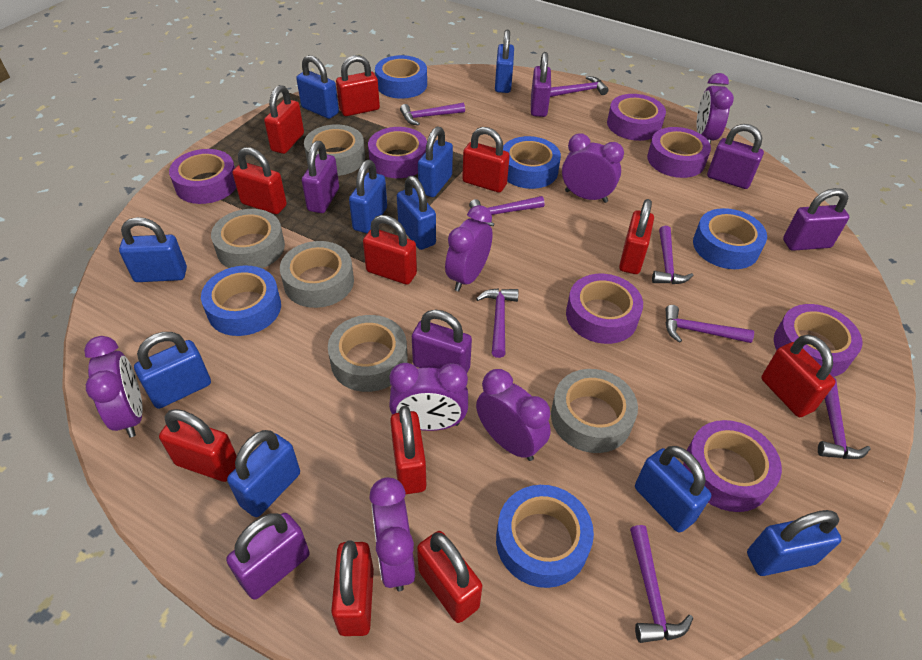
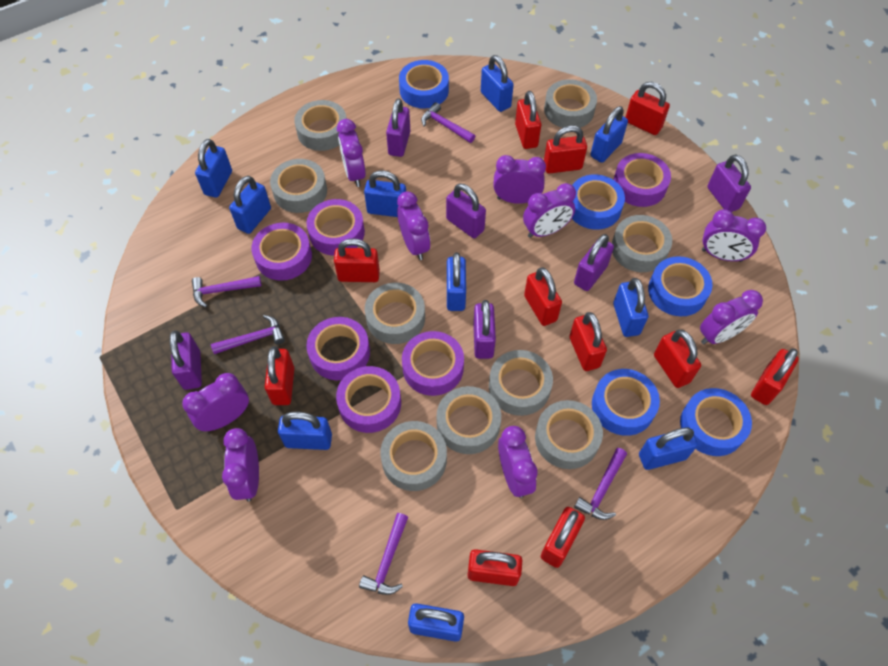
grey tape: [211,209,285,268] [280,241,354,308] [304,124,365,176] [328,315,408,392] [551,369,638,453] = 5 -> [270,159,327,213] [294,100,347,151] [365,283,425,344] [380,421,447,491] [437,386,501,454] [489,350,553,416] [535,400,603,469] [544,79,597,128] [612,215,672,272] = 9
purple clock: [84,336,143,437] [369,477,415,591] [389,363,468,431] [445,205,493,292] [476,369,551,461] [562,133,624,203] [697,73,734,144] = 7 -> [182,373,249,431] [222,428,259,502] [337,119,366,187] [397,191,430,260] [493,155,546,204] [498,426,538,498] [523,183,576,238] [700,290,763,344] [702,209,766,262] = 9
purple hammer: [400,102,465,126] [469,196,544,226] [476,288,519,358] [550,76,609,97] [630,525,693,643] [652,226,694,284] [665,305,754,343] [818,377,870,459] = 8 -> [192,276,262,307] [211,315,285,354] [359,513,408,595] [421,102,475,143] [574,448,627,520] = 5
purple tape: [169,149,236,204] [368,127,427,178] [566,274,643,344] [607,94,666,141] [647,127,711,178] [683,420,782,512] [774,304,862,377] = 7 -> [252,223,312,281] [306,199,365,256] [306,317,370,380] [336,366,401,433] [402,331,464,396] [613,153,671,207] = 6

